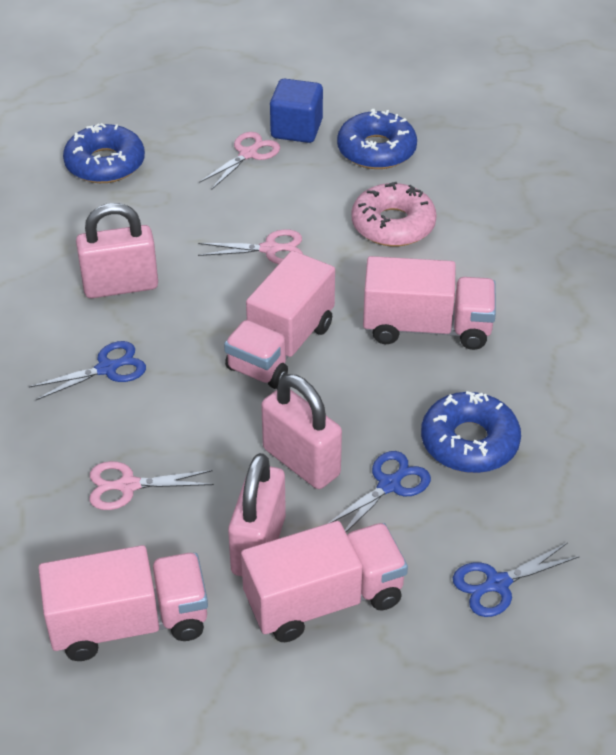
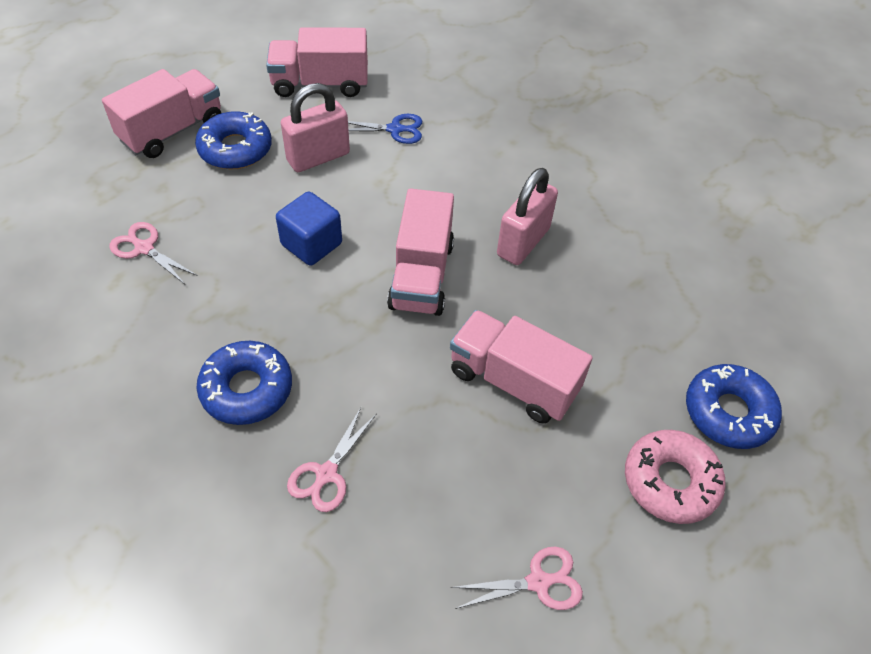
blue scissors: [29,341,146,400] [327,451,431,532] [453,543,580,617] = 3 -> [348,114,422,144] = 1
pink padlock: [76,203,158,298] [228,453,286,576] [261,374,342,489] = 3 -> [281,83,350,172] [497,168,558,265] = 2

